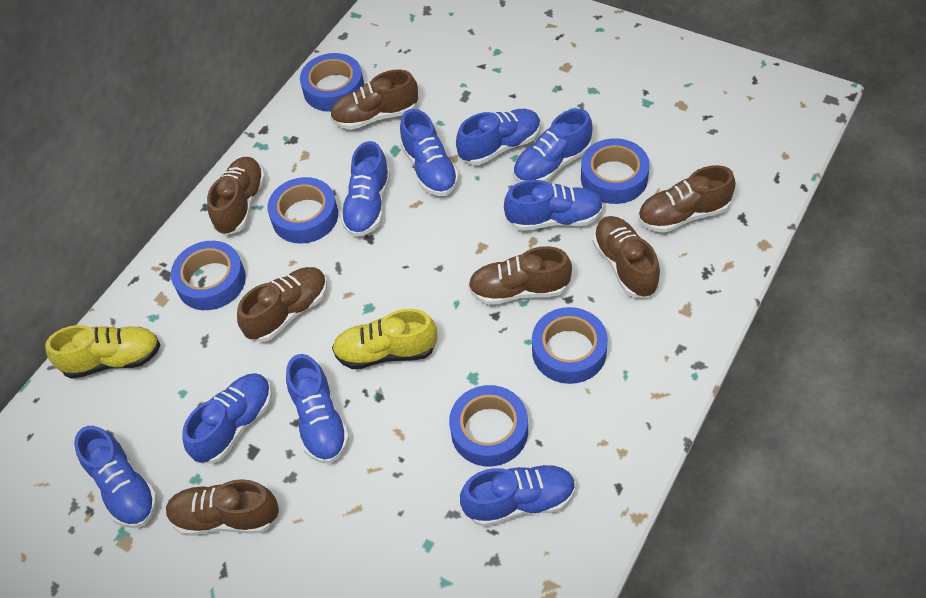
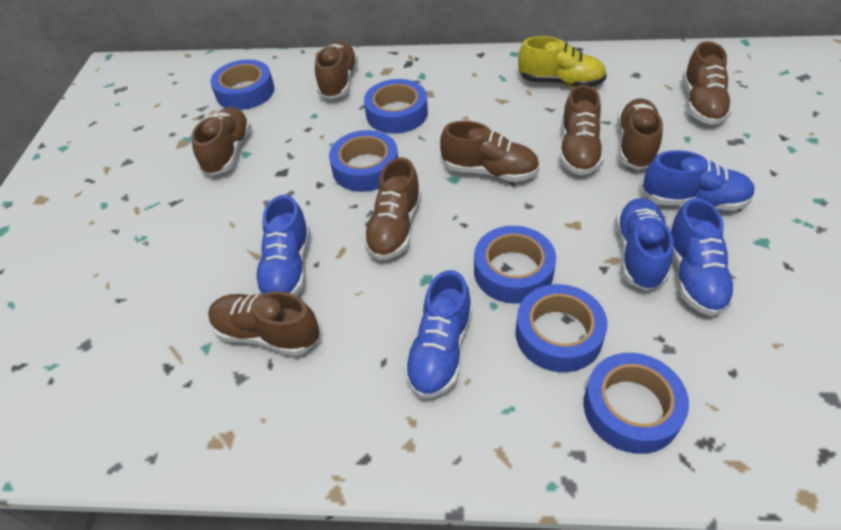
blue shoe: [74,426,158,528] [182,373,272,464] [286,354,349,463] [340,141,390,237] [400,109,459,196] [456,109,541,165] [460,464,576,527] [504,180,604,231] [513,109,593,183] = 9 -> [255,195,310,295] [404,270,472,399] [616,198,674,291] [643,150,755,211] [670,198,736,316] = 5
brown shoe: [166,479,279,536] [207,157,265,236] [237,267,327,342] [330,70,418,130] [468,246,572,305] [592,216,660,298] [638,165,736,233] = 7 -> [191,107,251,176] [208,291,320,356] [315,41,358,99] [363,157,421,260] [440,121,539,182] [560,85,604,175] [617,98,663,170] [683,41,732,125] = 8
yellow shoe: [45,325,160,379] [332,309,437,369] = 2 -> [518,36,607,87] = 1

